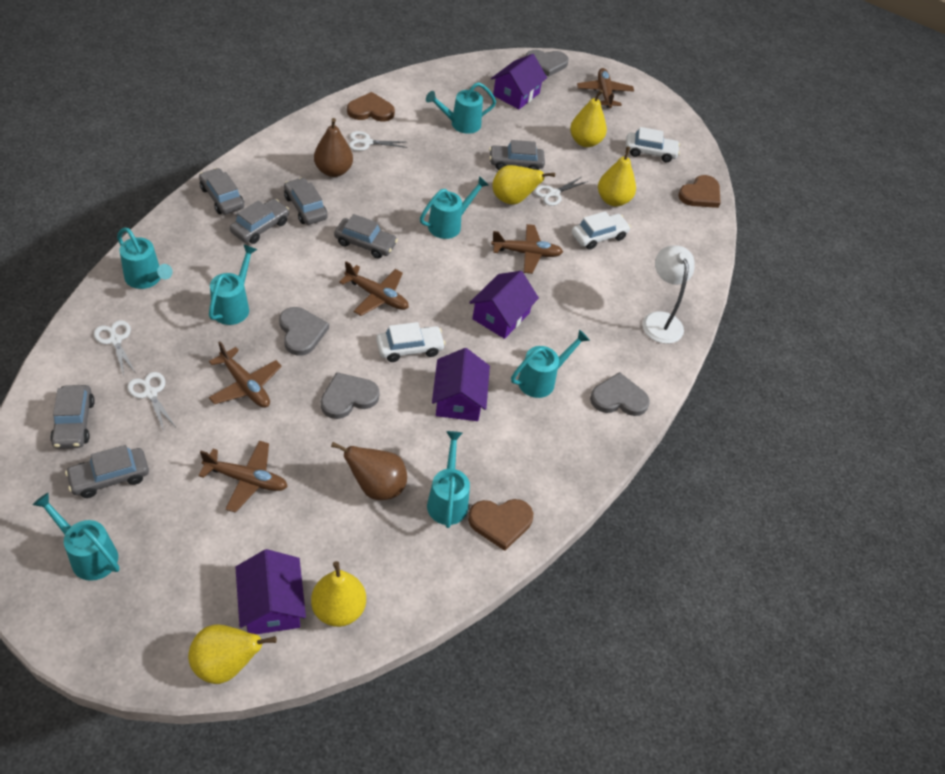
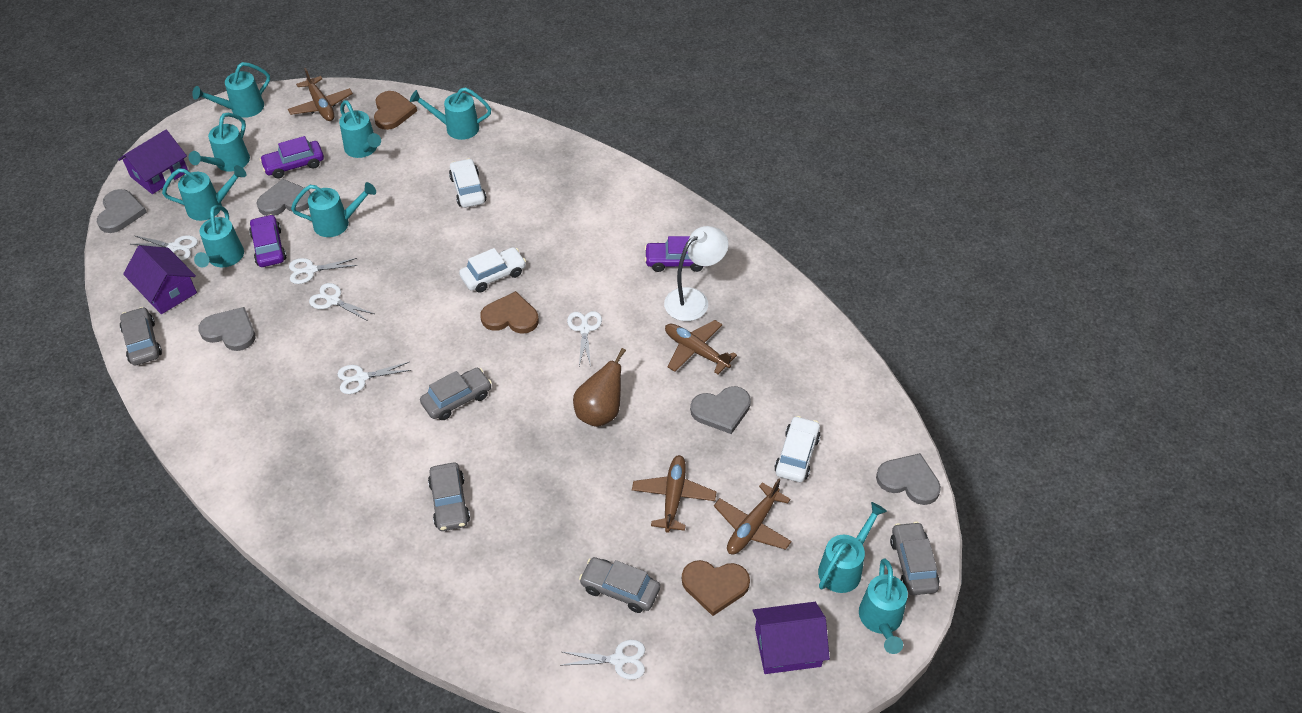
brown pear: [314,118,353,177] [331,442,407,500] = 2 -> [573,348,626,427] = 1
brown plane: [198,441,288,513] [209,341,282,408] [339,261,409,316] [491,224,563,274] [577,68,634,108] = 5 -> [288,68,353,121] [632,455,716,533] [665,320,737,374] [714,479,792,554] = 4
grey car: [50,385,95,449] [65,445,149,498] [199,168,244,214] [230,199,289,244] [284,178,328,225] [334,214,398,259] [489,140,545,170] = 7 -> [120,307,162,365] [420,368,492,420] [428,462,470,531] [579,557,660,613] [890,522,939,595] = 5
grey heart: [279,307,329,356] [321,372,380,419] [526,50,569,77] [590,372,650,416] = 4 -> [97,189,147,233] [198,307,255,351] [256,179,311,216] [690,386,751,434] [876,453,941,505] = 5
purple car: none = 0 -> [249,214,287,267] [260,136,324,178] [644,236,703,272] = 3
purple house: [235,549,306,634] [432,348,490,421] [469,271,539,339] [491,54,547,109] = 4 -> [118,130,188,194] [123,245,197,314] [752,602,830,674] = 3
turquoise watering can: [33,493,120,581] [117,227,173,289] [209,244,258,325] [420,176,488,239] [426,82,496,134] [427,431,470,528] [511,329,590,398] = 7 -> [162,165,246,221] [189,113,250,172] [192,62,270,118] [194,205,244,267] [291,182,376,237] [339,100,381,158] [410,87,491,140] [818,502,887,593] [859,559,908,654] = 9
white scissors: [94,320,135,376] [127,372,175,431] [349,131,407,151] [534,177,588,206] = 4 -> [131,235,198,260] [289,258,358,284] [309,283,374,321] [337,362,411,394] [562,640,645,680] [567,311,602,366] = 6
yellow pear: [188,624,277,684] [311,561,366,627] [492,165,555,205] [570,90,607,147] [598,146,636,206] = 5 -> none = 0

